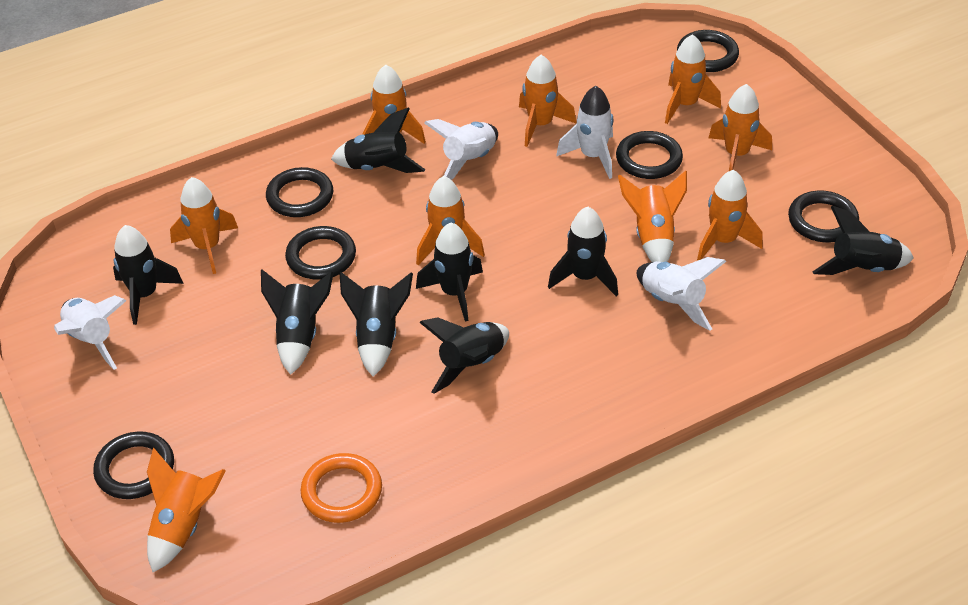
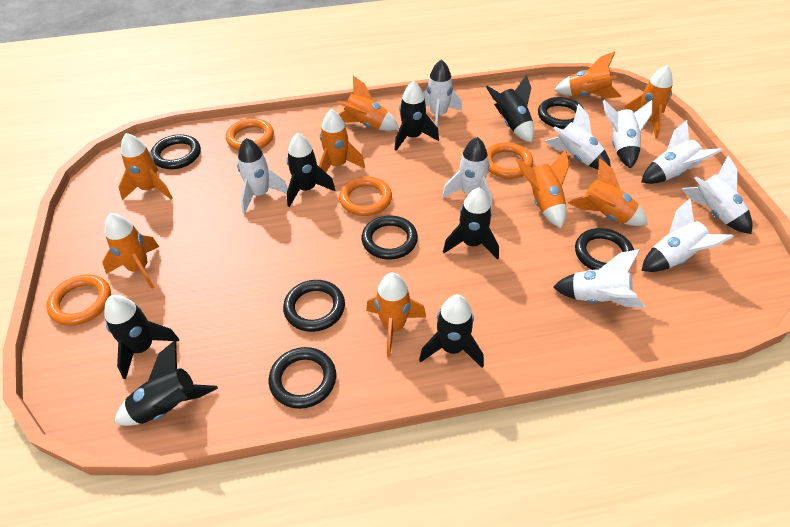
black rocket: [113,225,184,325] [261,270,334,375] [331,108,425,173] [339,272,413,377] [416,223,483,321] [419,317,509,394] [548,207,618,296] [813,206,914,275] = 8 -> [104,295,179,379] [115,340,218,426] [287,133,335,207] [395,81,439,151] [419,294,484,368] [443,188,499,260] [486,74,534,142] = 7
orange ring: [300,453,382,523] = 1 -> [46,274,111,326] [226,118,274,151] [339,177,392,216] [487,142,533,179] = 4
white rocket: [54,295,126,370] [424,119,498,180] [556,86,613,179] [637,257,726,331] = 4 -> [237,138,288,214] [423,59,462,128] [442,137,492,210] [545,104,611,170] [553,249,645,308] [603,100,652,169] [641,120,723,184] [642,198,734,272] [682,155,752,234] = 9

